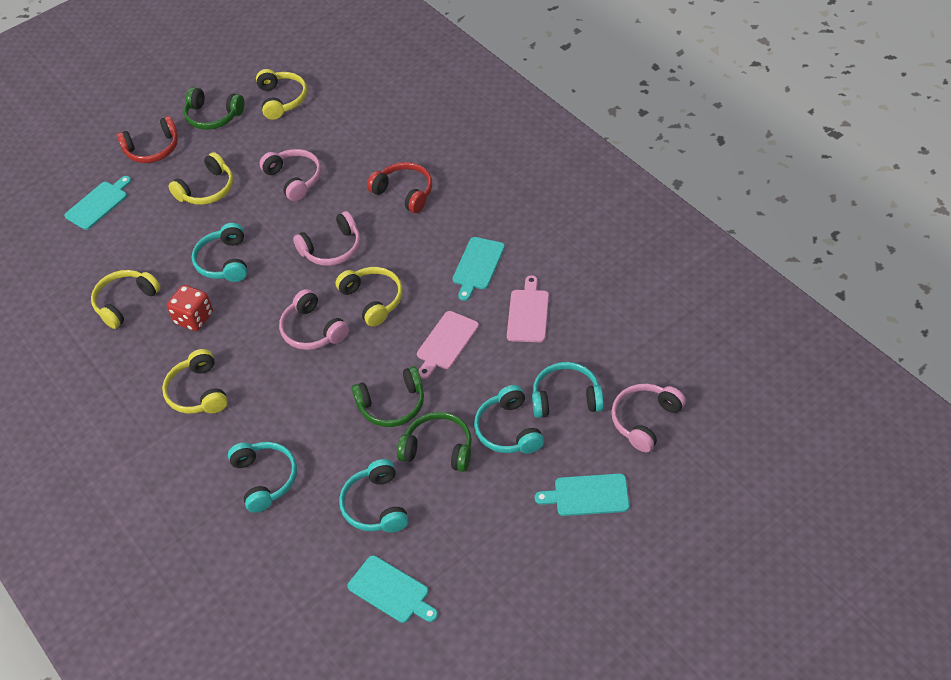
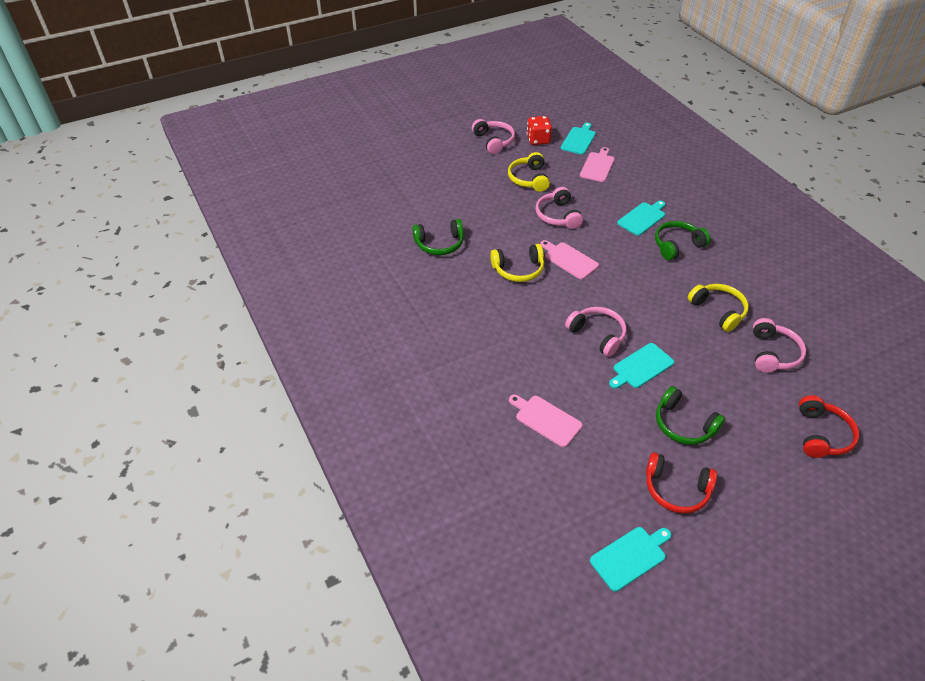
pink cutting board: [417,311,479,379] [507,275,549,342] = 2 -> [509,395,582,447] [540,240,599,279] [580,147,615,182] = 3
turquoise headphones: [192,223,247,282] [228,442,297,513] [339,459,409,533] [474,385,544,454] [532,362,604,418] = 5 -> none = 0
yellow headphones: [91,270,161,329] [162,349,228,414] [169,152,234,205] [256,69,307,120] [335,267,403,327] = 5 -> [490,244,544,282] [508,152,550,192] [688,284,749,332] = 3

